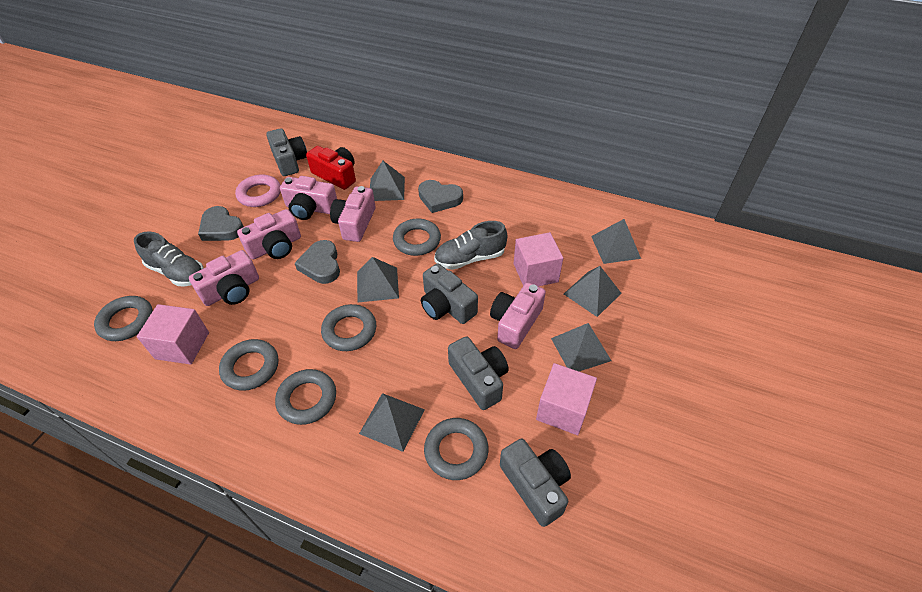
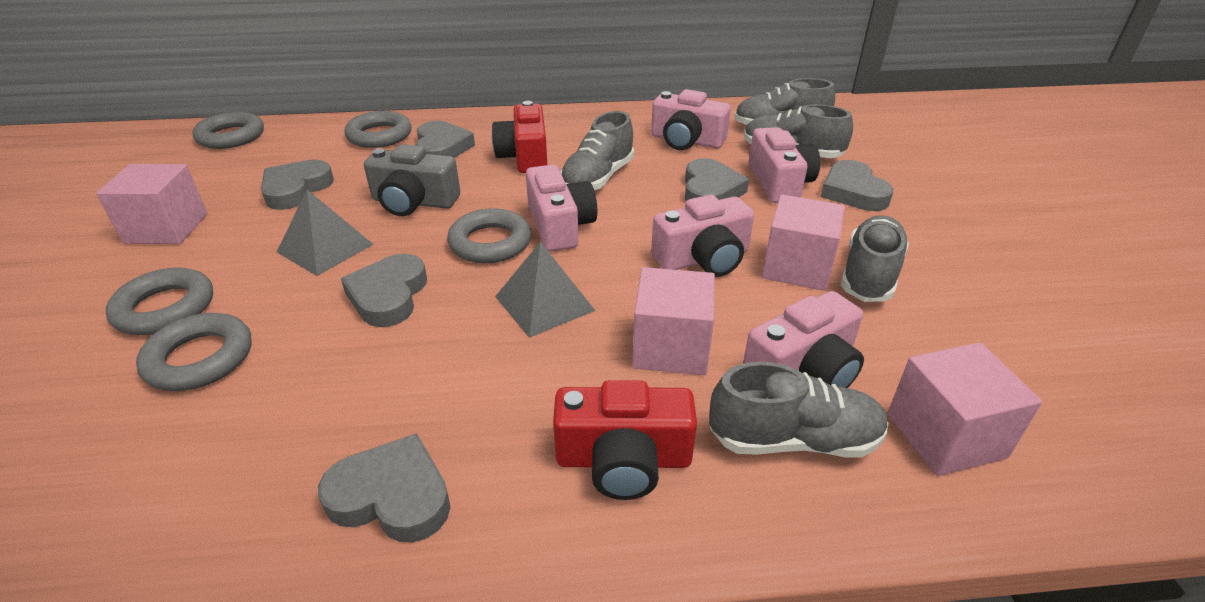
grey camera: [266,128,307,176] [421,264,478,324] [448,337,509,410] [500,438,571,527] = 4 -> [364,144,460,216] = 1
grey heart: [198,206,244,241] [295,240,340,284] [418,180,463,213] = 3 -> [261,160,334,210] [318,433,450,543] [341,254,427,327] [416,121,475,158] [685,158,749,201] [820,160,893,211] = 6
grey pyramid: [357,257,399,303] [359,393,425,452] [370,161,405,201] [551,323,611,371] [564,266,621,317] [591,219,641,264] = 6 -> [277,190,373,276] [495,242,595,338] = 2
grey ring: [94,296,153,341] [219,339,278,391] [275,369,336,425] [321,304,376,351] [393,219,441,256] [424,418,489,480] = 6 -> [106,268,213,335] [136,313,251,391] [192,112,264,149] [344,111,411,148] [447,208,531,263] = 5
grey shoe: [134,231,204,286] [434,221,507,270] = 2 -> [561,111,634,190] [709,362,889,457] [734,78,835,126] [744,104,853,158] [841,216,909,302] = 5
pink cube: [137,304,209,365] [514,232,563,286] [536,363,597,435] = 3 -> [96,164,207,244] [632,267,715,375] [762,194,845,291] [887,342,1042,476] = 4
pink ring: [235,175,281,207] = 1 -> none = 0
red camera: [306,146,356,190] = 1 -> [492,101,547,173] [553,380,697,500] = 2

